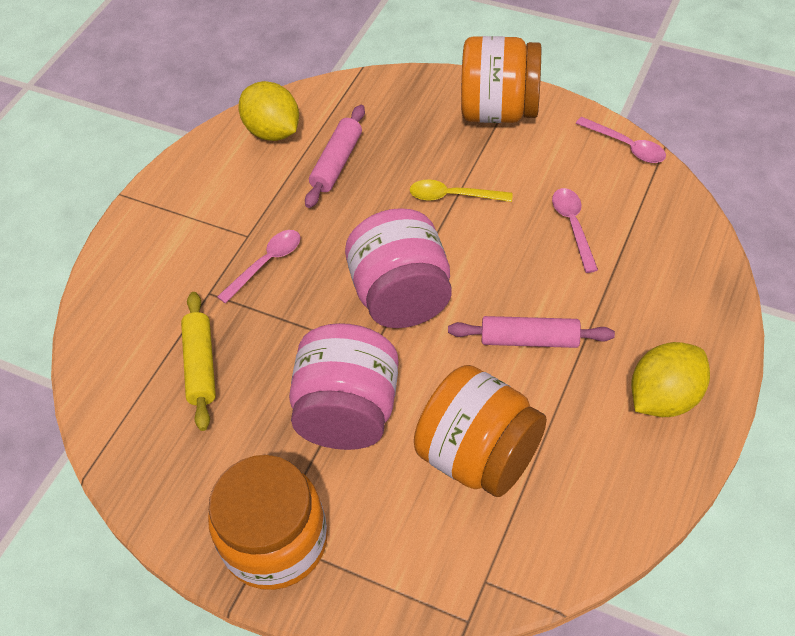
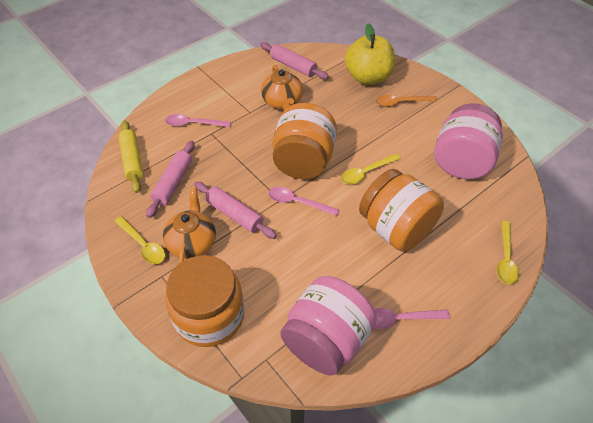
orange spoon: none = 0 -> [375,95,438,107] = 1
orange teapot: none = 0 -> [163,188,216,264] [261,65,303,110] = 2
pink rolling pin: [305,105,365,208] [448,316,615,348] = 2 -> [146,141,195,218] [194,182,277,239] [260,42,329,79] = 3
yellow apple: none = 0 -> [345,23,395,85] = 1
yellow lemon: [239,81,299,141] [631,342,710,417] = 2 -> none = 0
yellow spoon: [410,179,513,202] = 1 -> [114,216,165,264] [341,154,401,184] [497,221,519,284] = 3

